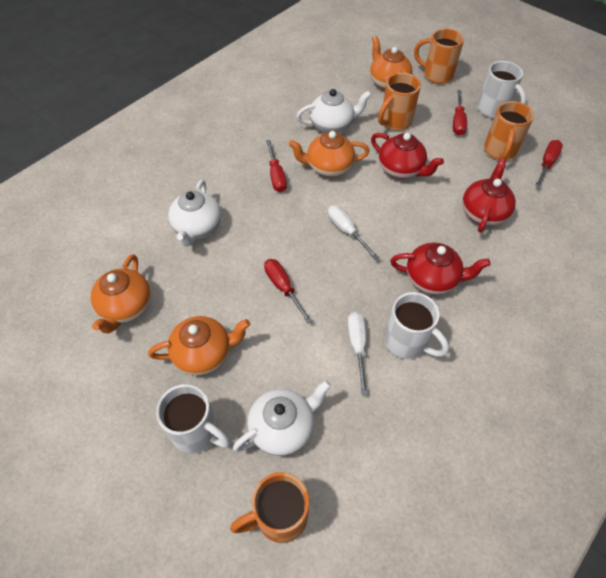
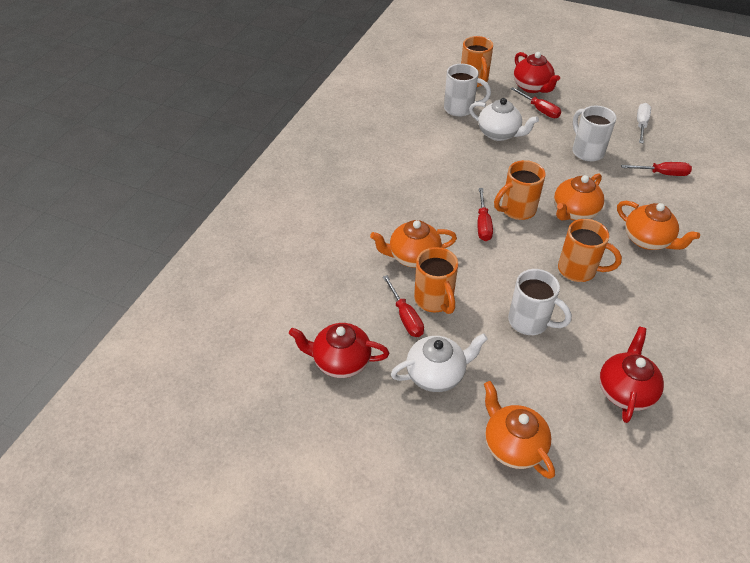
white screwdriver: [328,205,379,260] [347,312,368,395] = 2 -> [637,103,651,143] = 1
white teapot: [168,180,221,247] [233,380,331,456] [296,89,371,133] = 3 -> [391,333,488,392] [469,98,539,141] = 2

